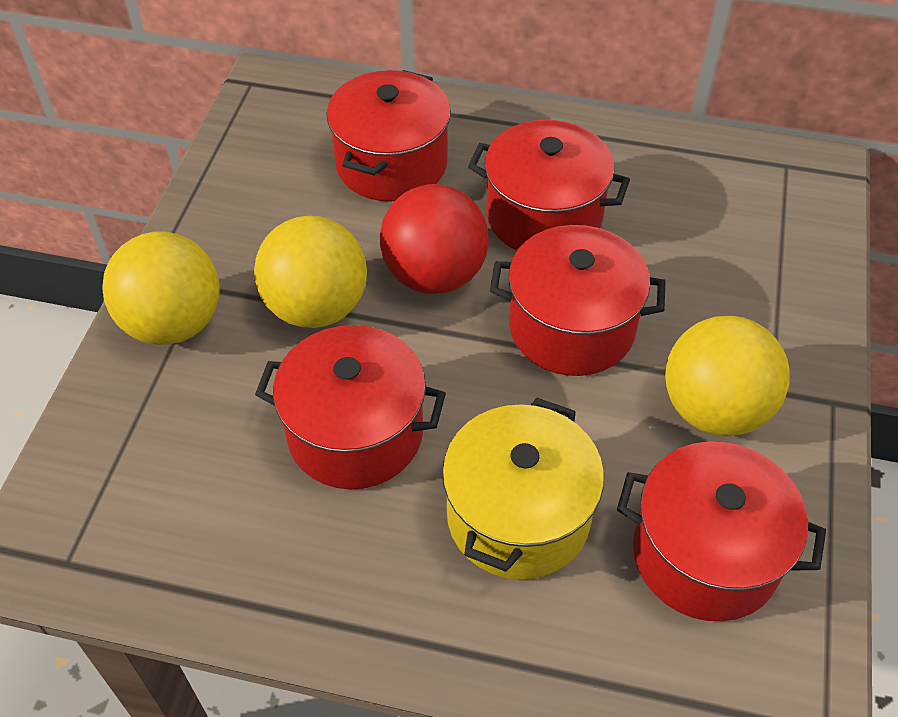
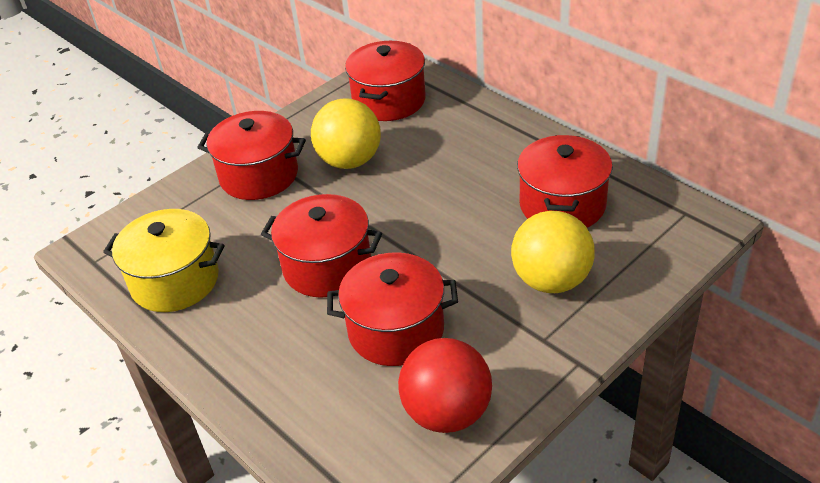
yellow ball: [103,231,220,345] [254,216,367,328] [665,316,790,436] = 3 -> [311,98,381,169] [511,211,595,293] = 2

